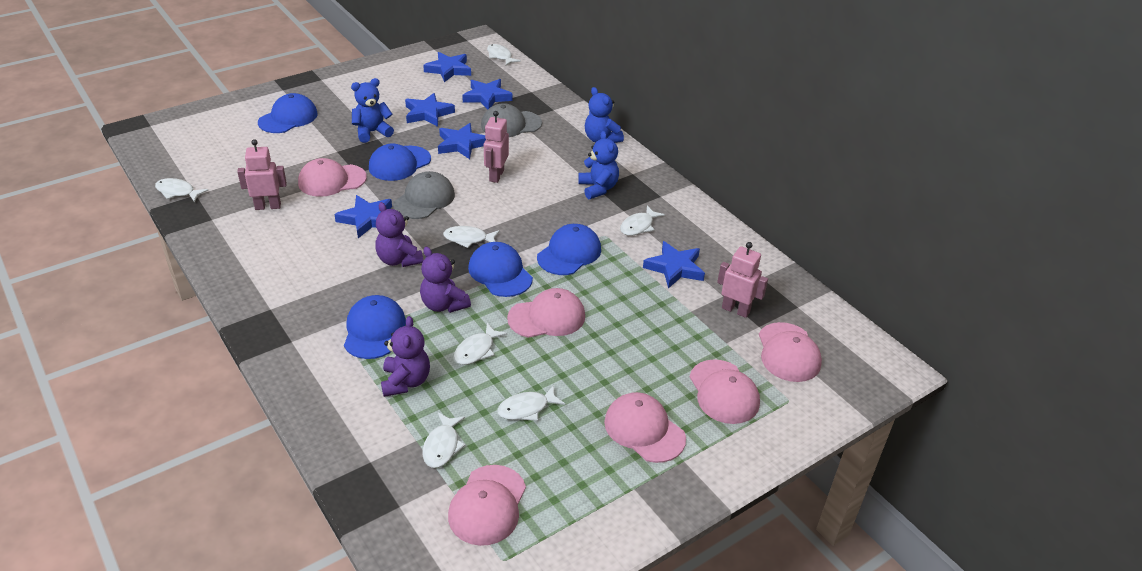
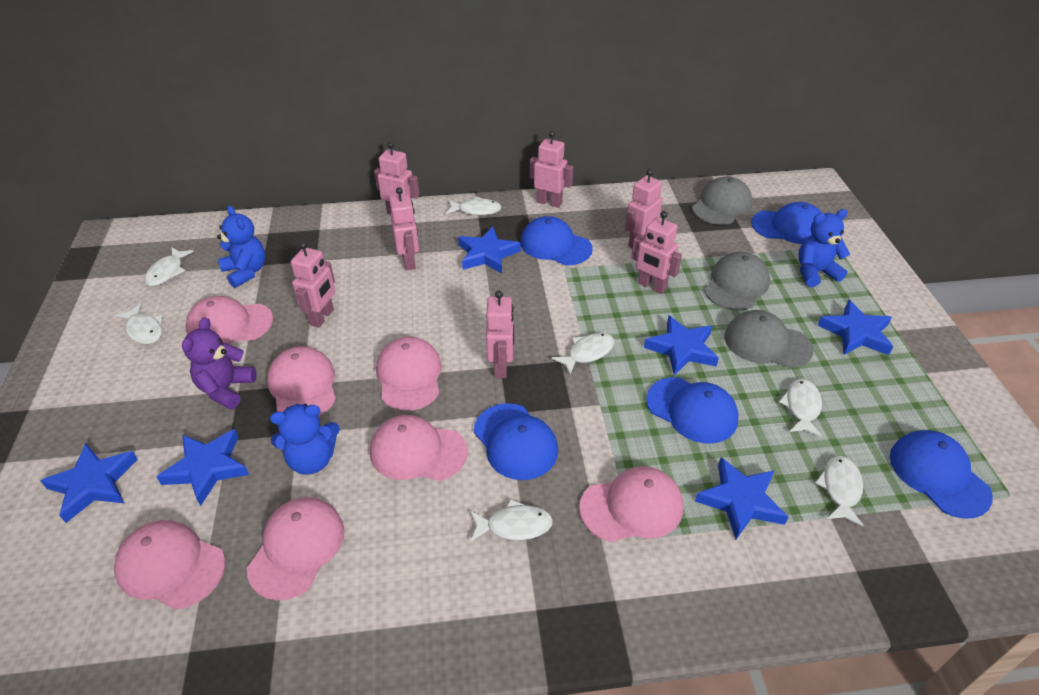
grey cap: [393,171,455,219] [481,103,542,137] = 2 -> [692,176,752,225] [704,252,770,311] [724,310,813,368] = 3
pink cap: [298,158,367,197] [448,465,526,546] [507,288,585,338] [604,392,686,463] [690,359,760,424] [759,322,822,382] = 6 -> [114,520,225,610] [185,296,273,344] [247,497,344,600] [267,346,336,417] [370,415,468,481] [376,337,442,411] [579,466,683,542] = 7
pink robot: [237,139,287,210] [484,111,509,183] [717,242,768,318] = 3 -> [291,242,335,328] [374,142,419,214] [389,187,419,270] [486,291,514,378] [530,131,573,208] [625,169,662,248] [631,211,682,294] = 7
purple teddy bear: [375,202,423,267] [381,316,430,397] [420,247,471,313] = 3 -> [182,317,257,409] = 1

